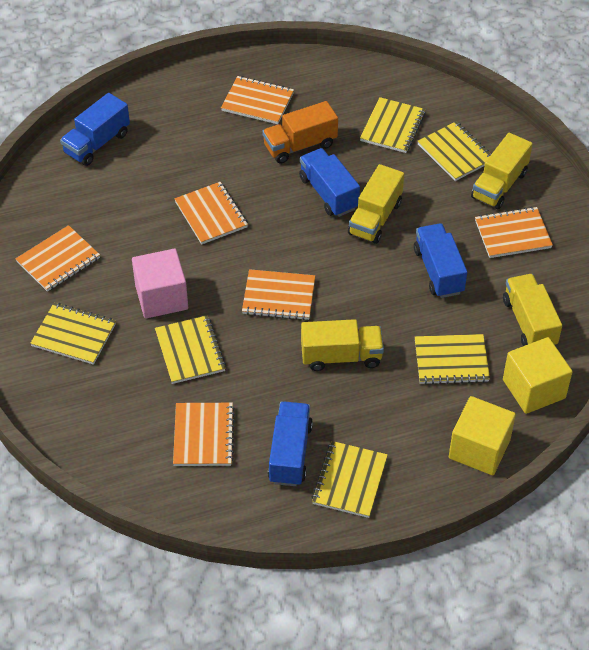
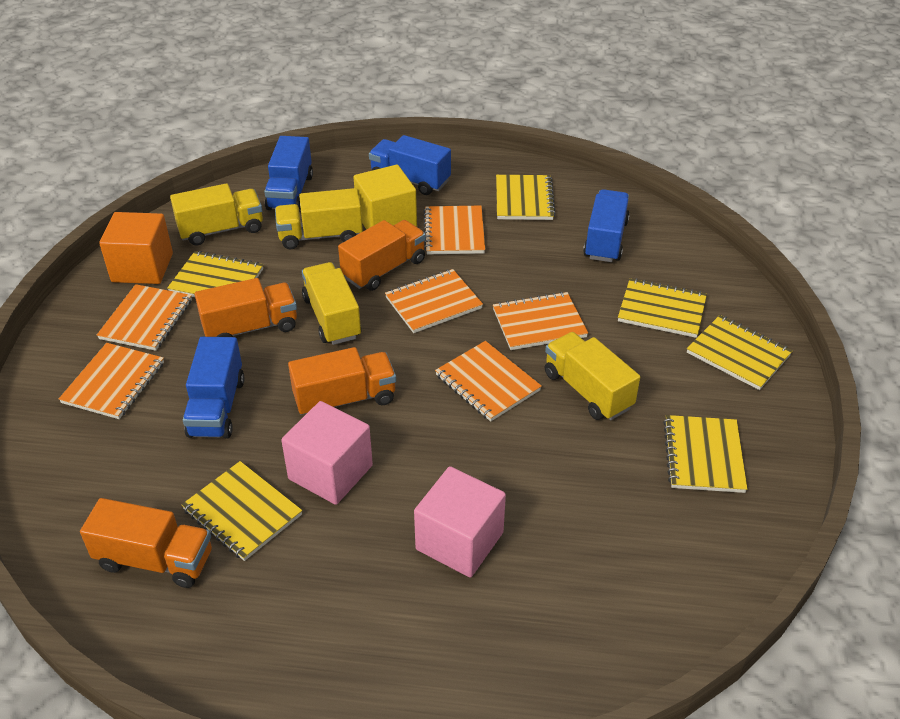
orange cube: none = 0 -> [99,212,173,284] = 1
orange truck: [262,101,338,164] = 1 -> [80,498,212,588] [195,278,297,337] [288,347,396,415] [338,220,426,291] = 4
pink cube: [132,249,188,319] = 1 -> [281,401,373,505] [414,466,506,577] = 2
yellow cube: [449,396,516,475] [503,337,573,414] = 2 -> [353,165,417,230] = 1

